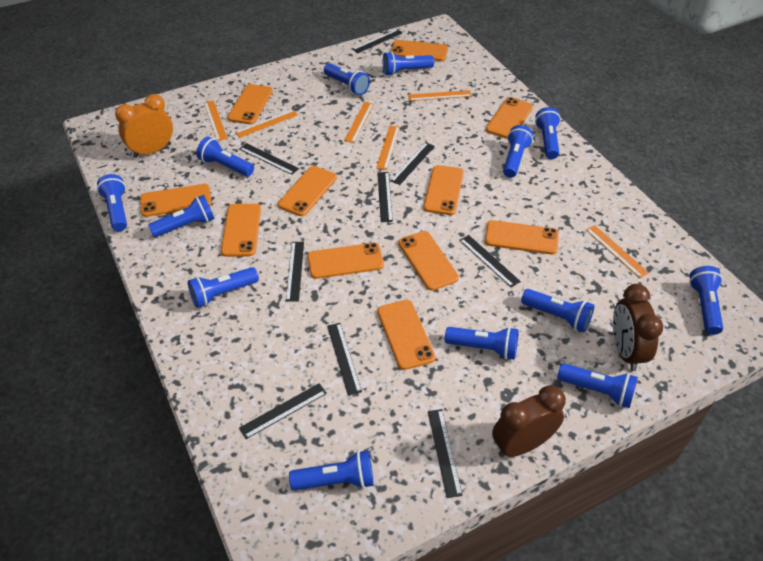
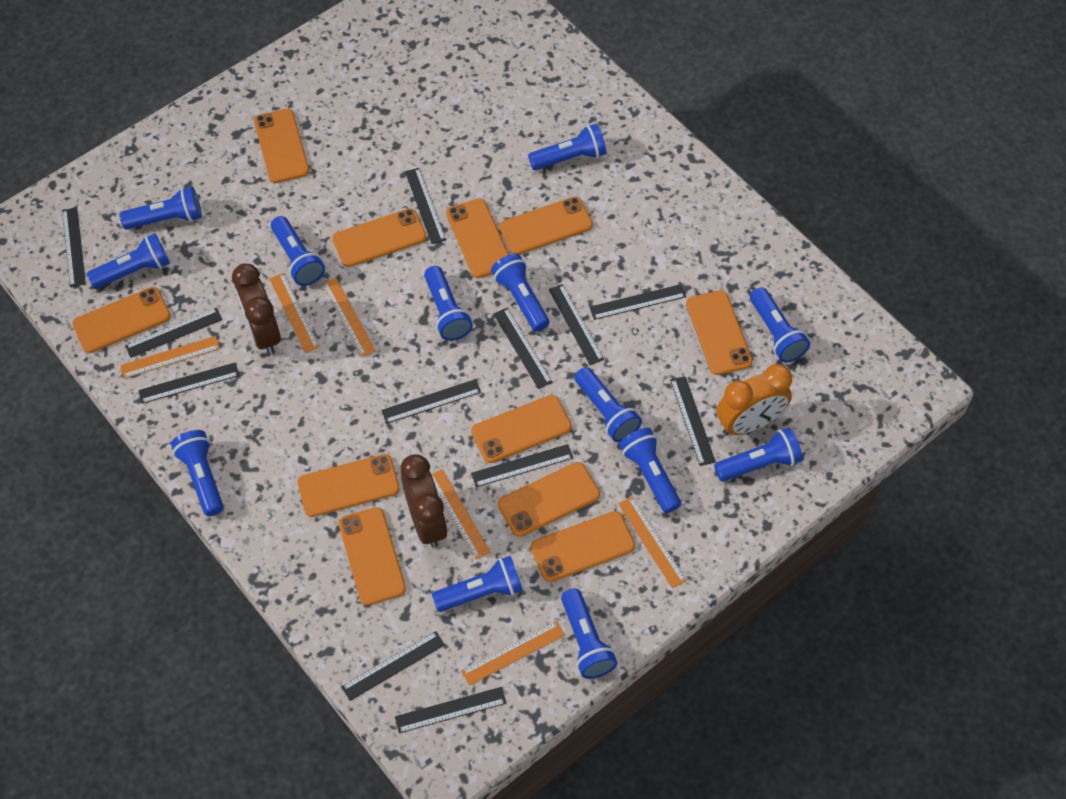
black ruler: [239,143,299,175] [239,383,327,439] [286,242,304,302] [327,323,362,396] [353,29,403,53] [377,172,393,222] [390,142,435,185] [428,409,463,498] [459,235,521,288] = 9 -> [62,208,86,287] [125,308,222,358] [138,363,239,404] [341,631,445,701] [381,379,481,424] [395,687,506,733] [405,168,446,244] [471,444,573,487] [494,308,552,389] [549,284,604,365] [590,284,686,320] [670,376,716,466] = 12

